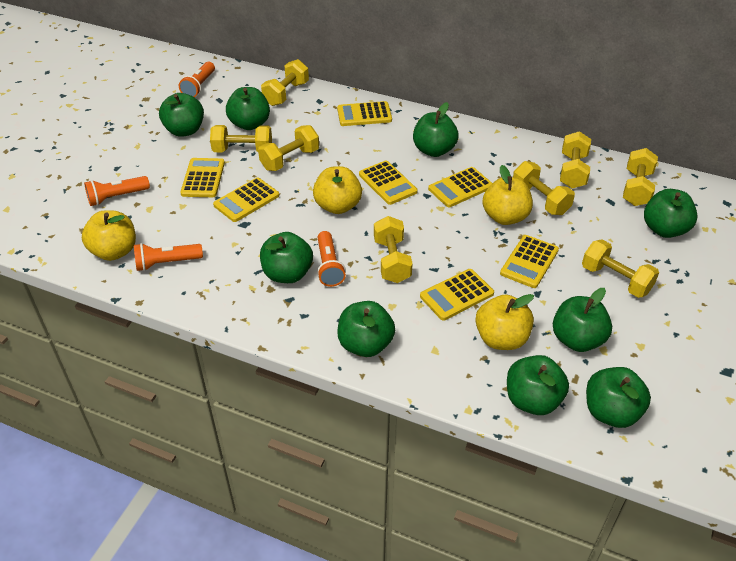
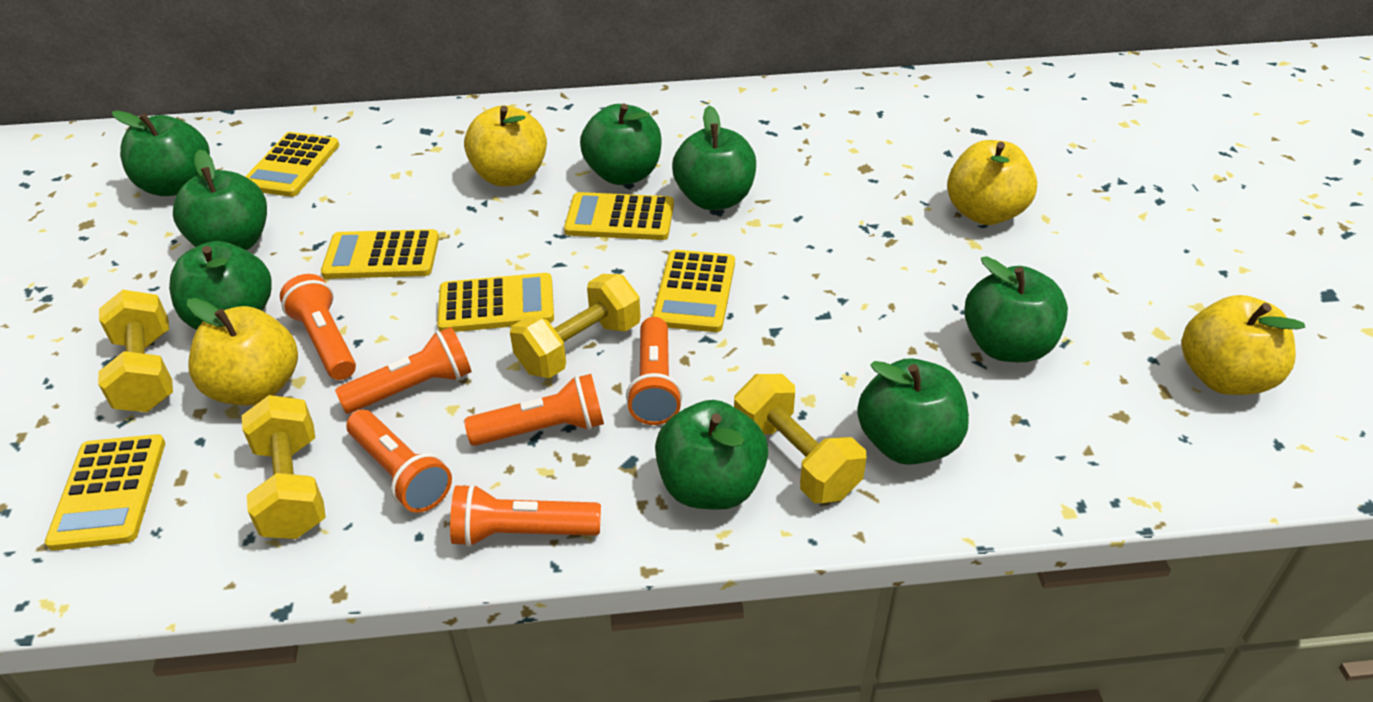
green apple: [159,93,204,137] [226,87,270,130] [260,232,313,283] [337,301,395,357] [413,102,458,157] [507,355,569,415] [553,288,612,352] [586,367,651,428] [644,189,698,238] = 9 -> [112,111,210,196] [169,241,272,330] [173,149,267,250] [580,104,662,185] [655,400,768,510] [672,106,756,210] [857,358,969,465] [964,256,1068,362] = 8
orange flashlight: [84,176,150,206] [134,243,203,271] [179,62,215,97] [317,231,346,287] = 4 -> [280,274,356,380] [335,327,471,413] [346,410,452,513] [450,484,601,547] [464,374,604,446] [626,317,683,425] = 6
yellow calculator: [180,158,225,197] [213,177,279,222] [337,101,392,126] [359,160,418,205] [420,269,494,321] [428,167,492,207] [500,235,559,288] = 7 -> [45,434,165,551] [245,132,340,197] [321,229,439,279] [437,273,554,332] [564,192,674,240] [652,250,735,332] = 6
yellow dumbbell: [210,125,272,152] [258,125,319,171] [261,59,309,106] [374,216,413,283] [513,161,575,215] [560,131,591,188] [582,240,659,298] [623,148,658,206] = 8 -> [98,290,173,412] [242,395,326,539] [510,274,641,378] [734,374,866,503] = 4

